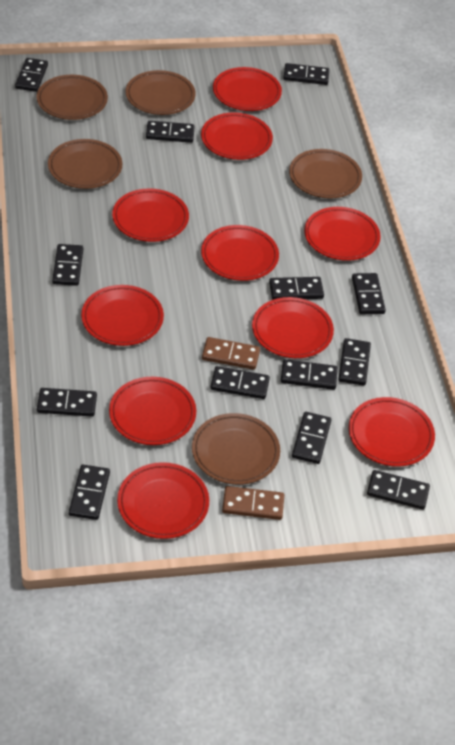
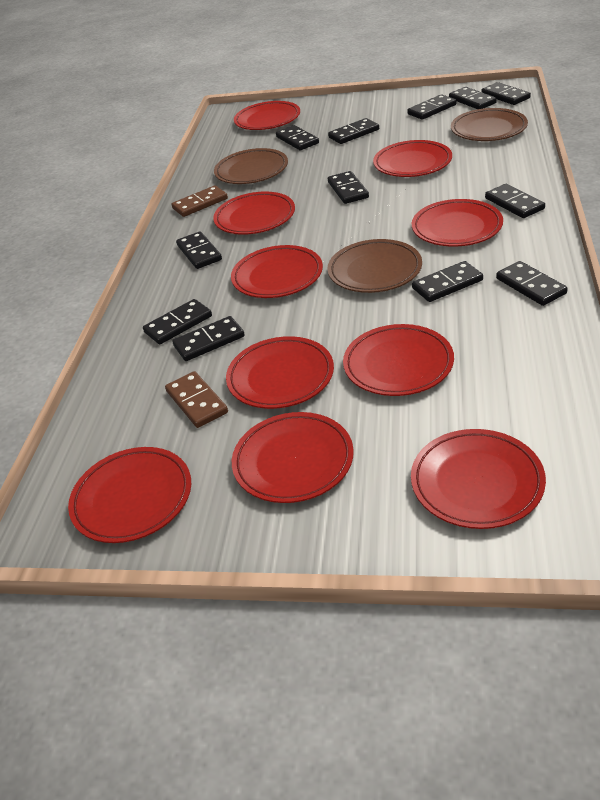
black domino: [15,58,48,92] [37,388,97,417] [52,244,83,286] [69,465,110,520] [146,121,195,143] [210,366,270,399] [269,277,324,300] [281,359,338,390] [284,63,329,85] [292,412,331,464] [338,338,371,386] [352,273,386,314] [367,470,430,510] = 13 -> [143,299,212,344] [172,316,245,361] [176,231,222,269] [276,125,319,150] [328,118,379,144] [328,171,369,204] [407,94,456,120] [412,261,483,302] [449,87,497,109] [481,82,531,105] [485,184,545,218] [496,261,568,306] = 12
brown plate: [37,75,108,120] [48,139,122,189] [126,70,196,115] [192,413,280,485] [289,149,362,198] = 5 -> [214,148,288,184] [327,239,422,293] [451,108,528,141] = 3

